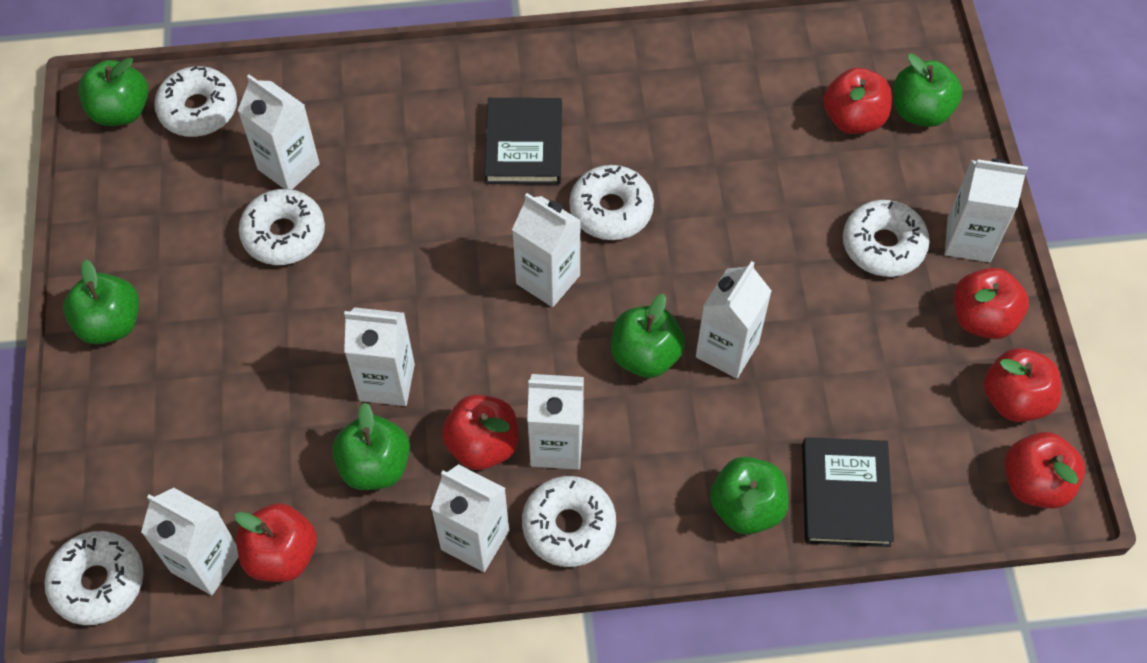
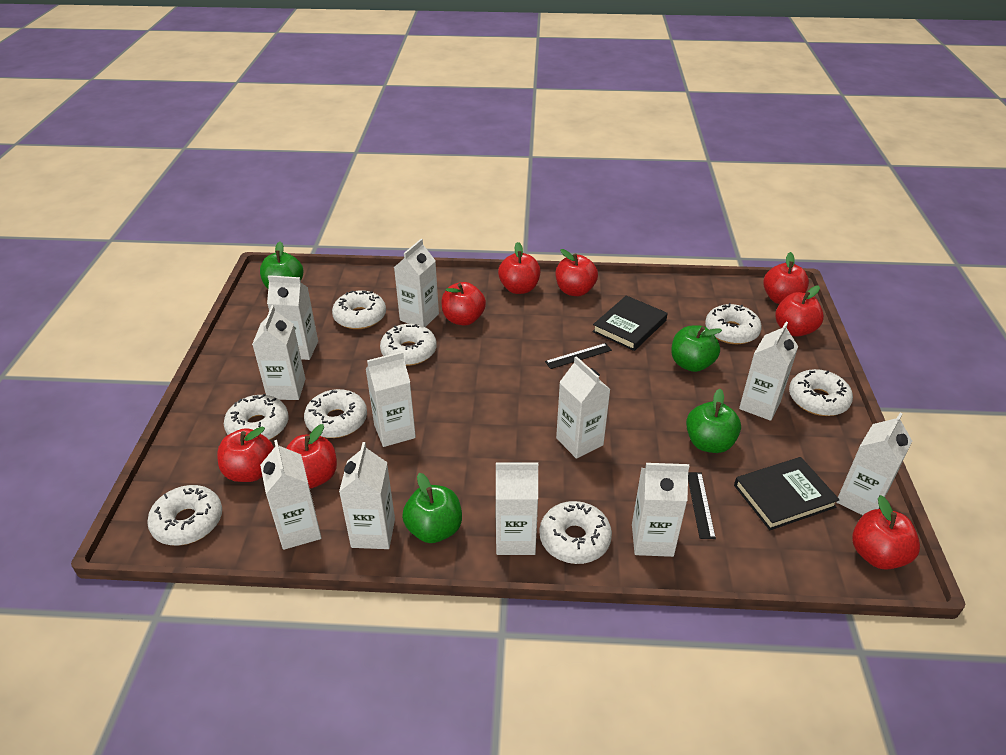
black ruler: none = 0 -> [545,343,612,369] [688,472,716,539] = 2
green apple: [63,259,139,344] [78,57,149,126] [332,403,410,490] [611,294,685,378] [710,457,789,534] [893,54,962,127] = 6 -> [260,242,303,288] [402,473,462,543] [671,325,722,372] [686,389,741,453] = 4
red apple: [235,503,317,582] [442,395,519,470] [823,68,892,134] [954,268,1029,339] [984,348,1061,422] [1005,432,1085,509] = 6 -> [217,426,274,482] [286,424,337,488] [442,282,486,326] [498,242,541,294] [556,249,598,296] [763,252,809,304] [775,286,824,337] [852,495,920,570] = 8
white carton: [141,488,239,595] [238,75,320,190] [344,307,415,406] [431,464,509,572] [512,193,581,307] [527,374,584,470] [696,261,772,378] [945,159,1028,262] = 8 -> [252,305,305,400] [260,440,322,550] [267,275,318,360] [339,442,395,549] [366,351,416,447] [394,239,439,327] [496,462,538,555] [556,356,611,459] [632,463,689,557] [739,322,798,421] [836,413,912,515] = 11
white donut: [44,531,144,625] [154,66,237,137] [239,189,325,265] [522,476,616,567] [569,165,654,240] [843,200,930,277] = 6 -> [147,485,222,546] [224,394,289,440] [304,389,367,438] [332,291,386,329] [380,324,437,366] [539,501,612,564] [705,303,762,344] [789,369,853,416] = 8

